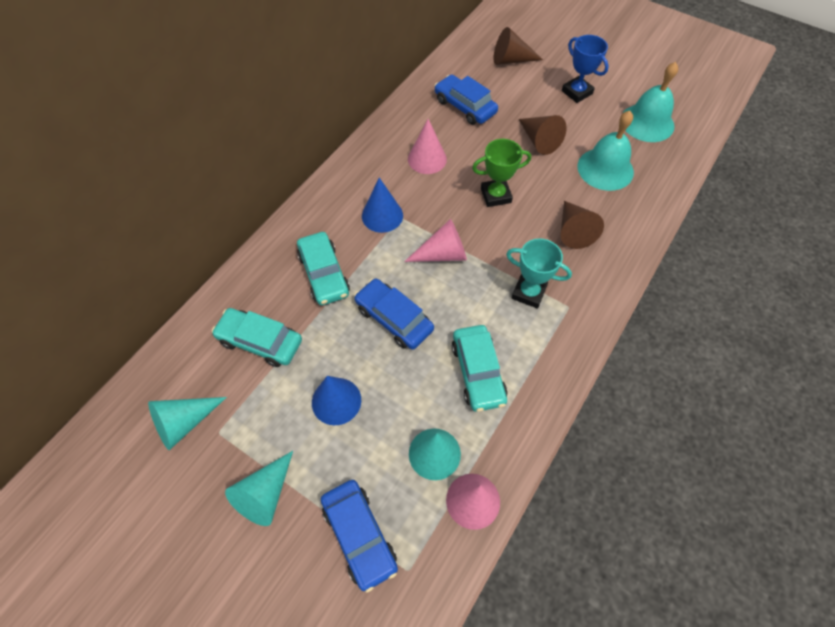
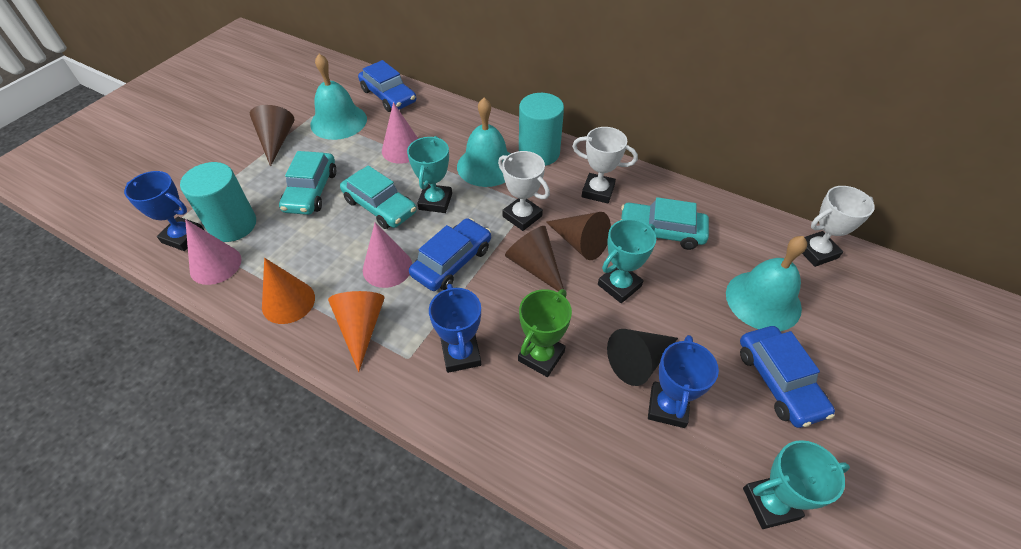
black cone: none = 0 -> [607,329,678,386] = 1
blue cone: [312,376,361,425] [362,178,403,233] = 2 -> none = 0
blue trophy: [561,35,609,103] = 1 -> [124,171,205,251] [429,284,481,373] [648,335,719,428] = 3
orange cone: none = 0 -> [262,258,315,324] [328,291,385,372] = 2
turquoise bell: [577,111,634,191] [622,62,678,142] = 2 -> [310,54,367,140] [457,98,510,187] [726,236,807,331] = 3
turquoise cone: [148,397,227,450] [225,451,293,526] [409,429,461,480] = 3 -> none = 0
turquoise cylinder: none = 0 -> [180,162,256,242] [519,93,564,166] = 2
turquoise trophy: [506,238,572,309] = 1 -> [407,136,452,213] [598,219,656,303] [743,440,850,529] = 3
white trophy: none = 0 -> [498,151,550,231] [572,127,638,204] [802,186,875,267] = 3

